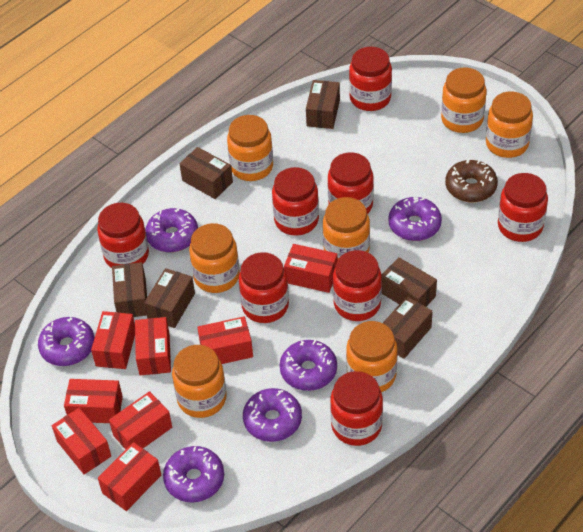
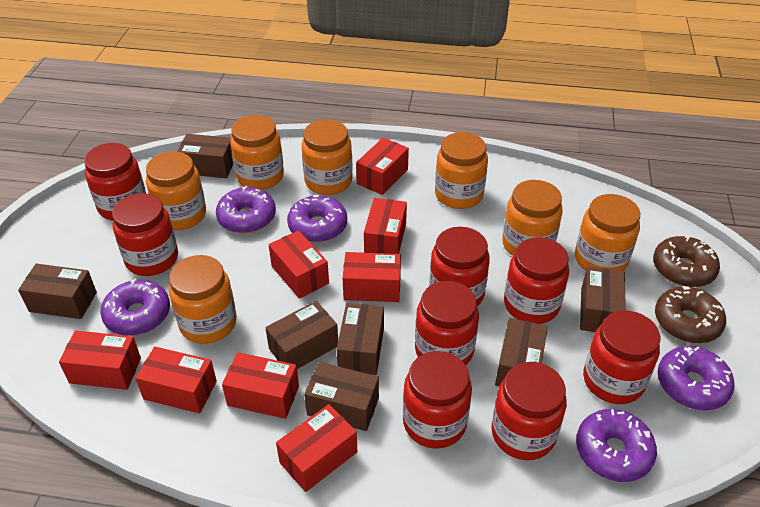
brown box: [112,262,147,317] [144,268,195,328] [180,147,233,199] [306,80,340,129] [381,257,437,307] [383,296,433,359] = 6 -> [18,264,97,319] [177,134,233,178] [266,301,338,369] [304,362,379,431] [337,303,384,375] [495,318,548,387] [580,266,626,332] = 7
brown donut: [445,160,498,202] = 1 -> [653,235,720,287] [655,286,726,343] = 2
purple donut: [38,317,95,366] [145,208,198,252] [163,446,224,503] [243,388,302,442] [280,340,337,391] [388,197,442,241] = 6 -> [101,279,170,336] [216,186,276,233] [287,195,347,242] [576,409,657,482] [658,346,735,410] = 5

